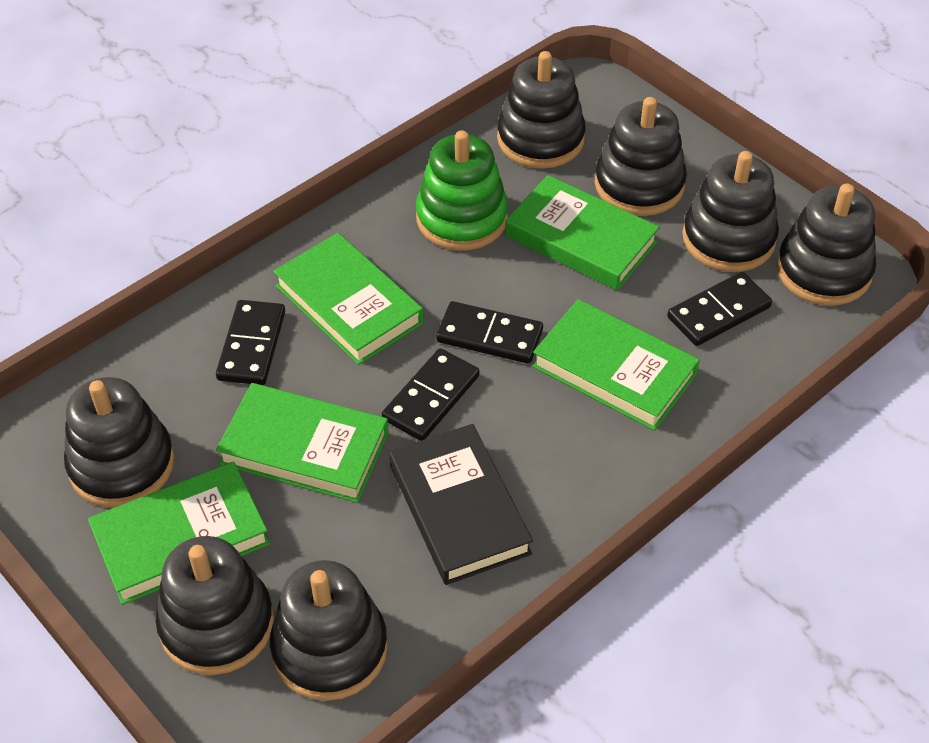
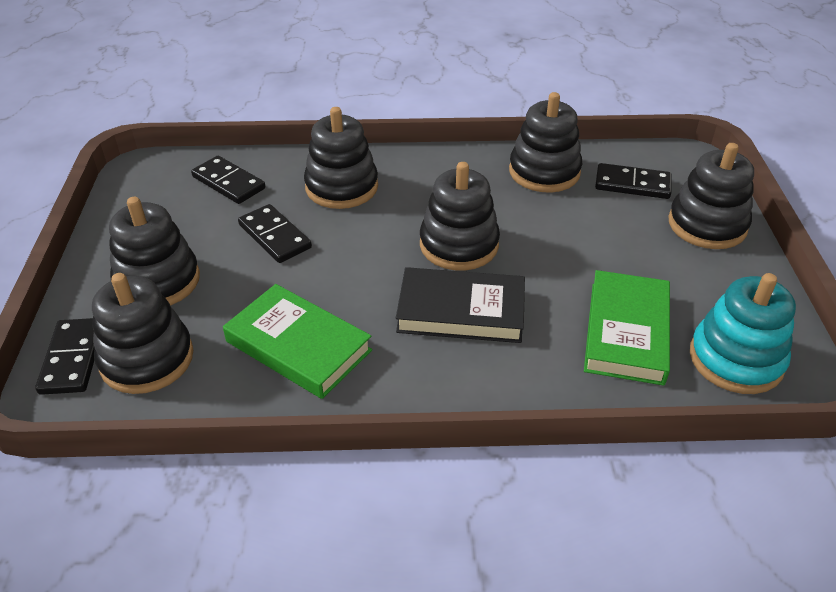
black stacking toy: [64,377,175,507] [155,536,274,675] [270,560,388,701] [497,51,586,169] [595,97,687,216] [682,151,779,272] [777,184,876,305] = 7 -> [92,273,193,394] [109,197,200,306] [304,107,378,209] [420,162,500,271] [509,92,582,192] [668,143,754,249] = 6
green book: [88,462,270,605] [216,383,389,503] [273,233,423,365] [505,175,660,290] [532,299,700,431] = 5 -> [223,284,372,399] [584,270,670,386] = 2
green stacking toy: [416,130,508,251] = 1 -> none = 0
turquoise stacking toy: none = 0 -> [690,273,796,394] = 1

